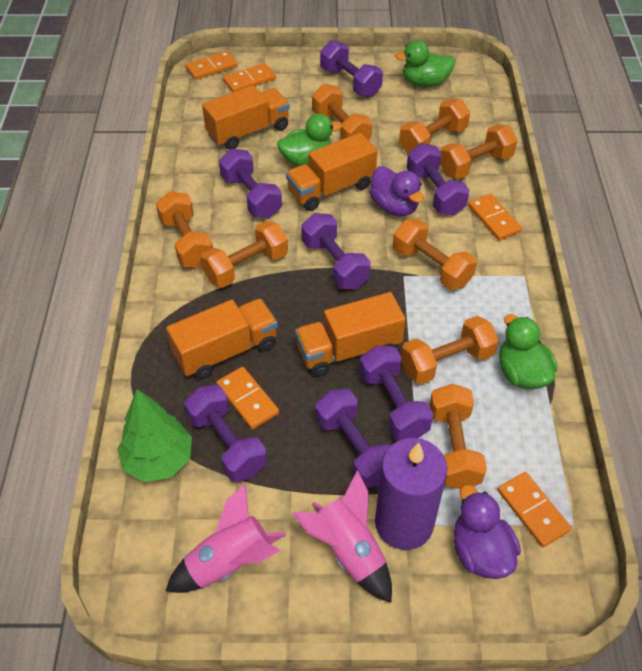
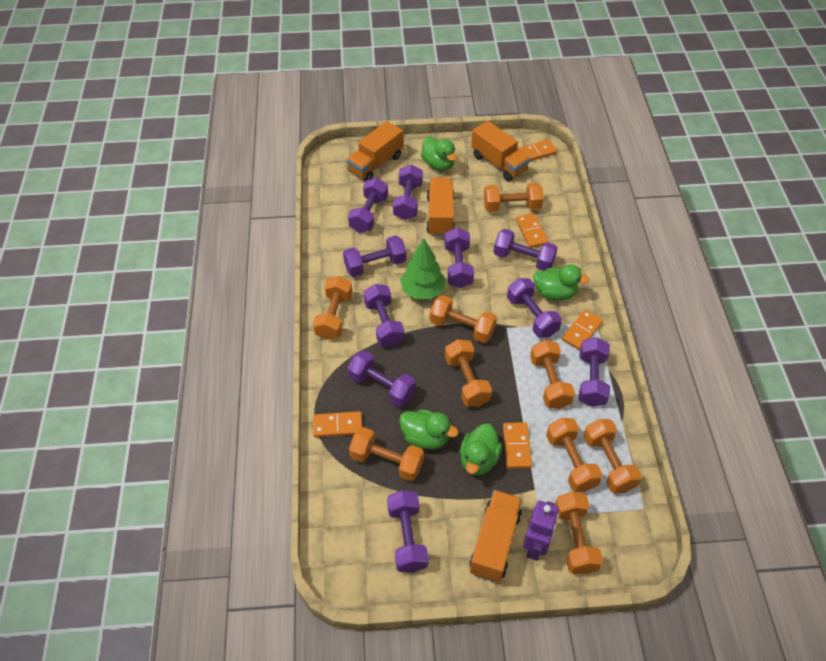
green duck: [277,114,342,166] [395,40,456,87] [499,314,558,389] = 3 -> [399,409,459,450] [421,136,457,171] [460,424,502,476] [533,264,589,300] = 4
orange dumbbell: [156,191,213,268] [201,221,288,288] [312,84,373,140] [393,219,477,290] [399,99,470,154] [401,316,499,384] [429,384,487,489] [440,124,518,179] = 8 -> [313,276,352,340] [349,427,424,481] [430,295,497,343] [445,339,492,407] [484,183,543,212] [530,340,575,409] [546,418,603,492] [555,492,603,575] [583,419,642,493] = 9
pink rocket: [166,484,286,593] [292,470,392,603] = 2 -> none = 0
purple candle: [375,438,448,550] = 1 -> none = 0
purple duck: [369,166,424,216] [454,485,521,579] = 2 -> none = 0
purple dumbbell: [184,385,267,482] [219,149,282,218] [301,213,371,289] [315,389,391,488] [320,40,383,97] [359,345,433,441] [406,143,470,216] = 7 -> [343,235,406,277] [348,178,388,233] [348,351,416,407] [363,284,404,347] [387,490,428,573] [393,164,423,220] [444,227,474,288] [494,229,557,271] [507,278,562,338] [579,337,610,407] = 10
purple robot: none = 0 -> [523,501,559,561] = 1

